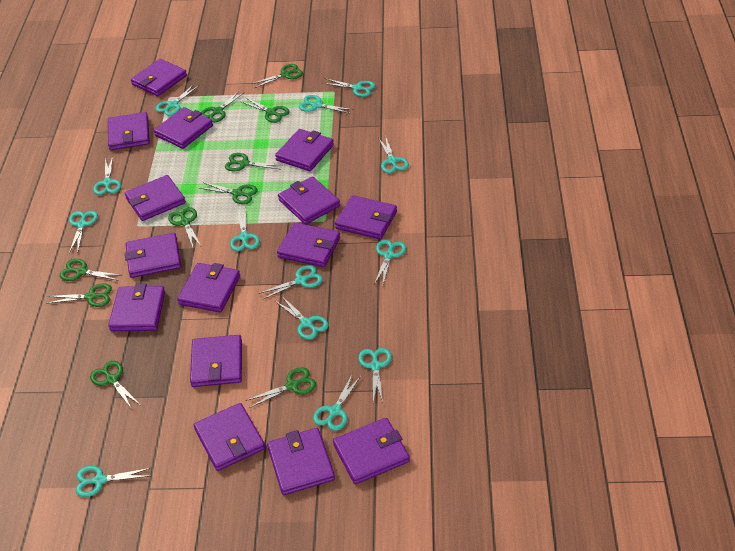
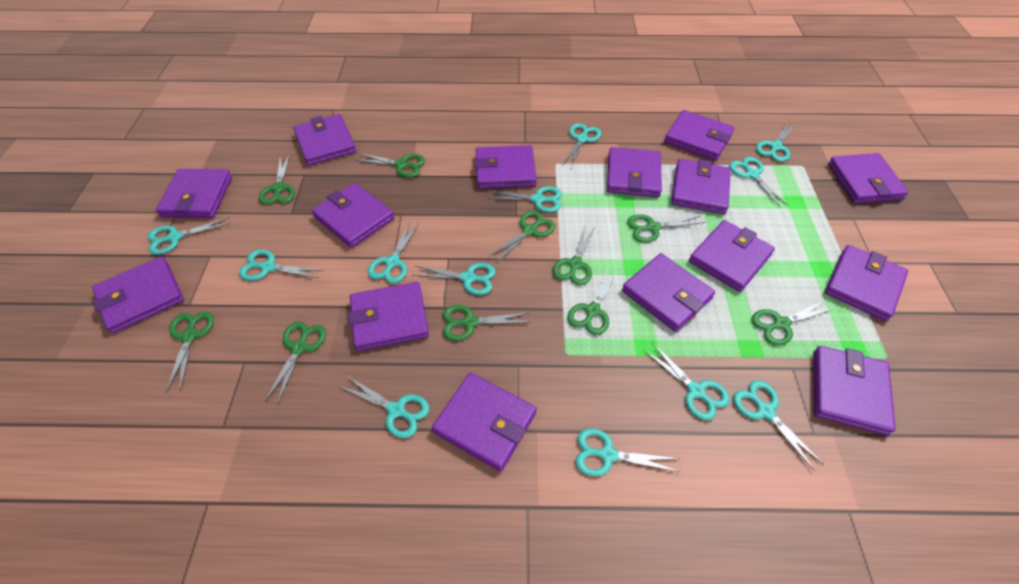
turquoise scissors: [69,211,98,253] [76,466,151,497] [93,156,121,195] [156,84,199,116] [230,208,260,251] [259,265,323,300] [275,297,329,340] [299,95,353,114] [313,373,361,431] [322,79,375,97] [358,348,392,403] [374,240,406,285] [378,136,409,173] = 13 -> [148,217,231,255] [239,249,324,281] [339,375,430,438] [368,223,419,284] [414,263,496,295] [487,186,562,212] [563,123,601,168] [575,428,680,476] [644,343,730,421] [729,157,788,207] [733,380,824,471] [756,122,796,162] = 12

